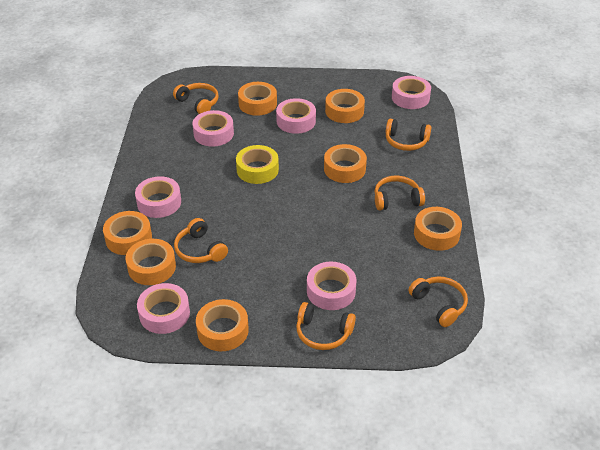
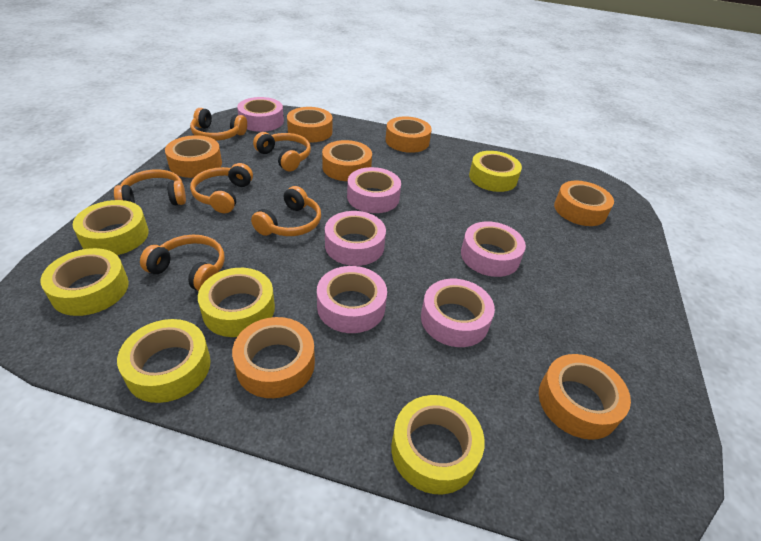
yellow tape: [236,145,279,184] = 1 -> [40,248,129,316] [73,200,149,255] [117,319,211,403] [198,268,275,337] [391,395,485,494] [469,151,522,192] = 6

